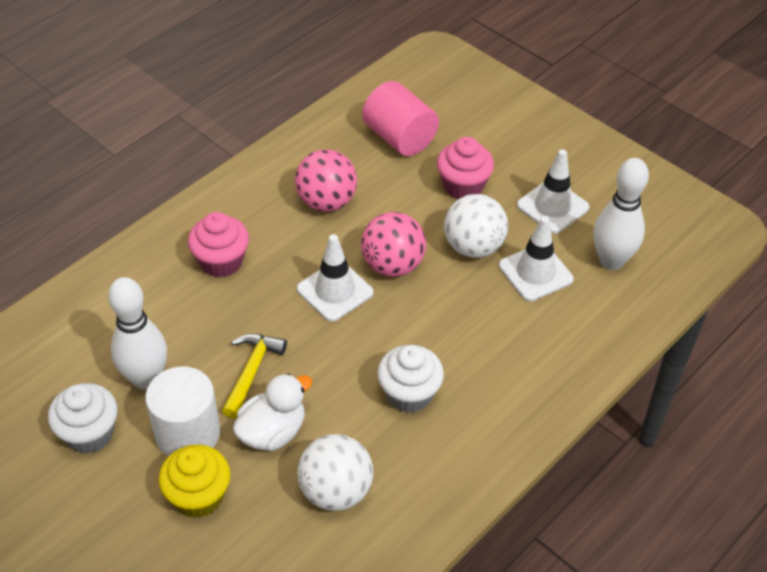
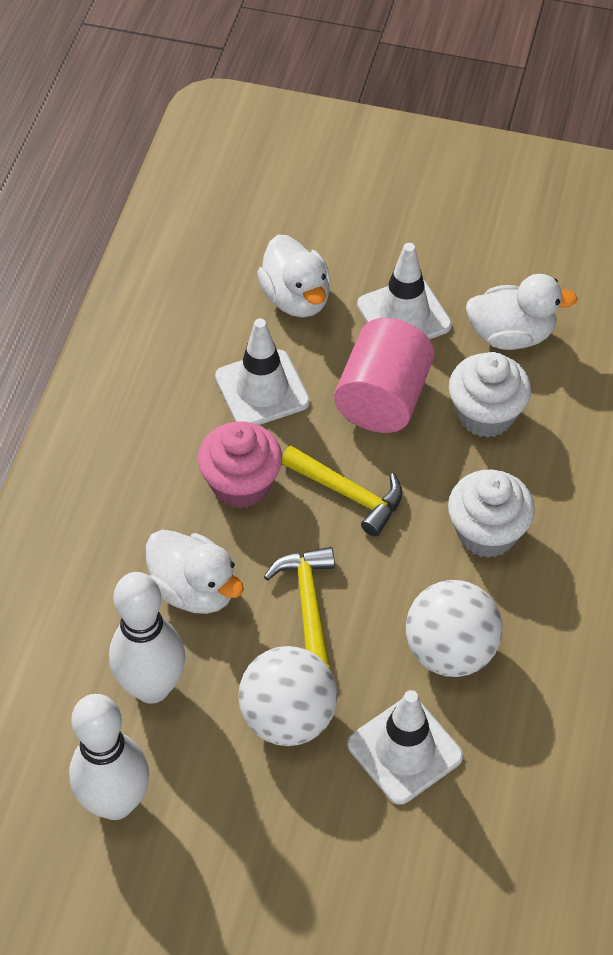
pink ball: [295,149,357,212] [361,212,426,277] = 2 -> none = 0
pink cupcake: [188,212,249,278] [437,137,494,199] = 2 -> [198,422,282,508] = 1
white cylinder: [145,366,220,456] = 1 -> none = 0
white duck: [233,373,312,451] = 1 -> [146,530,244,614] [257,235,331,317] [466,274,578,350] = 3
yellow cupcake: [159,444,230,518] = 1 -> none = 0
yellow hammer: [222,334,287,419] = 1 -> [264,547,335,668] [282,445,403,537] = 2

